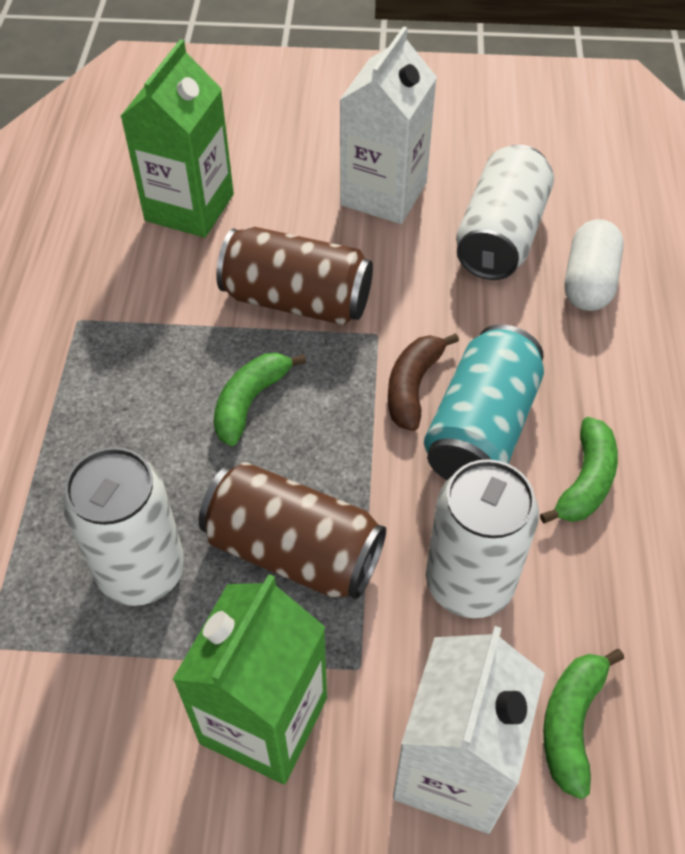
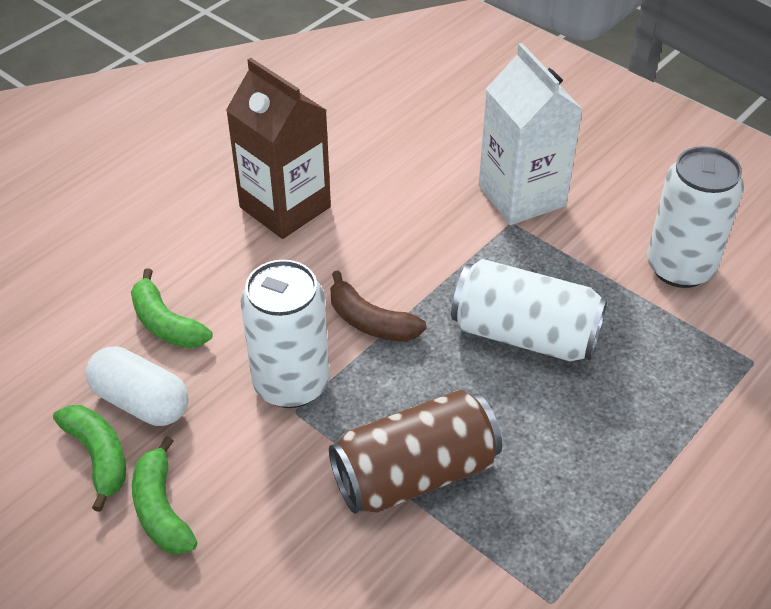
brown can: [198,462,386,600] [216,226,373,325] = 2 -> [329,390,502,514] = 1
brown carton: none = 0 -> [226,58,331,239] = 1
green carton: [121,39,234,238] [172,574,327,784] = 2 -> none = 0
turquoise can: [424,324,544,480] = 1 -> none = 0
white carton: [340,26,437,224] [393,626,545,834] = 2 -> [479,43,583,225] = 1

